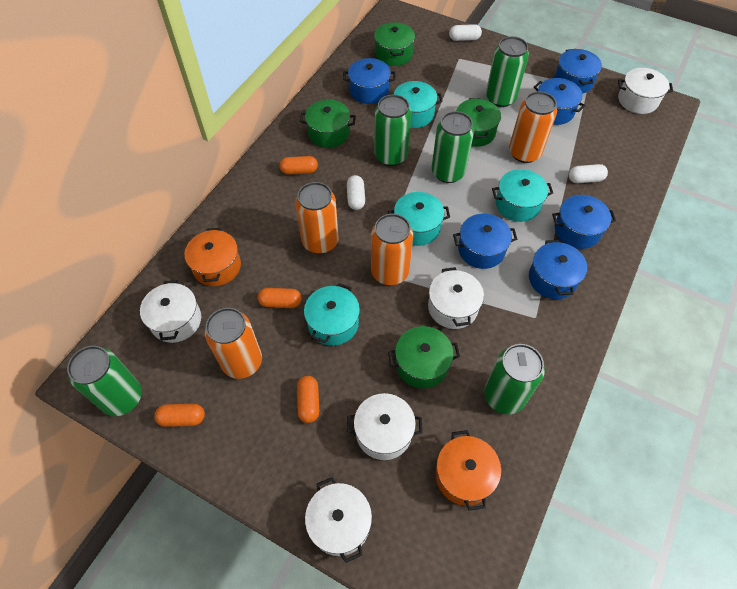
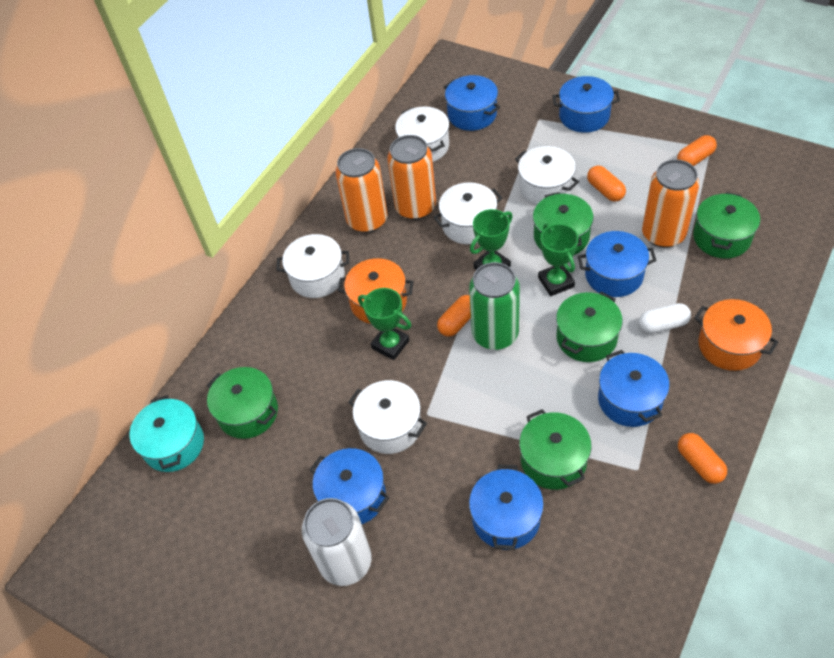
green can: [67,346,142,416] [374,94,411,166] [432,111,474,183] [484,344,545,414] [486,36,529,107] = 5 -> [469,262,520,350] = 1
green pot: [300,100,356,148] [374,22,415,66] [388,326,460,388] [456,98,501,147] = 4 -> [207,367,278,439] [519,409,592,490] [533,192,594,255] [556,292,623,362] [693,192,760,258] = 5
green trophy: none = 0 -> [358,288,411,360] [470,209,513,270] [538,223,578,296] = 3
orange can: [205,308,262,379] [295,182,339,254] [371,214,413,285] [509,91,557,163] = 4 -> [335,148,387,233] [387,135,436,220] [642,159,700,248] = 3
turquoise pot: [304,283,360,346] [388,192,450,246] [393,81,443,128] [492,169,553,222] = 4 -> [130,395,204,472] = 1
white can: none = 0 -> [302,498,372,586] = 1
white capsule: [347,175,365,210] [449,24,482,41] [569,164,608,183] = 3 -> [639,303,691,334] = 1

